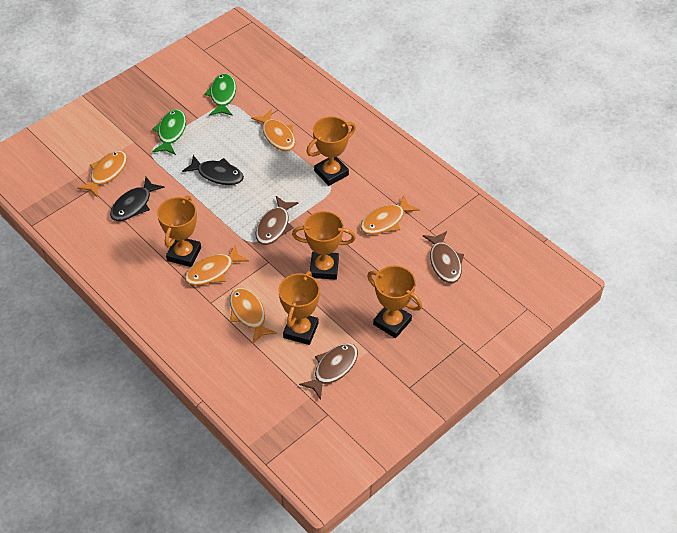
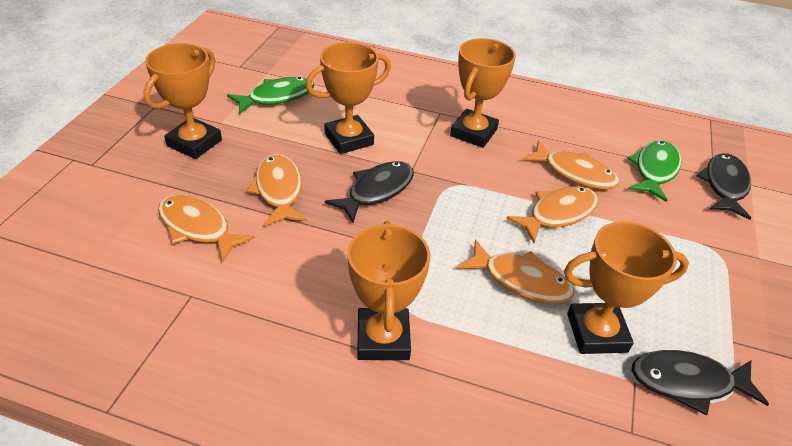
black fish: [110,177,164,221] [182,155,244,185] = 2 -> [325,161,414,223] [632,350,769,415] [697,153,751,220] = 3
brown fish: [255,196,299,245] [299,343,358,400] [423,231,464,283] = 3 -> none = 0

